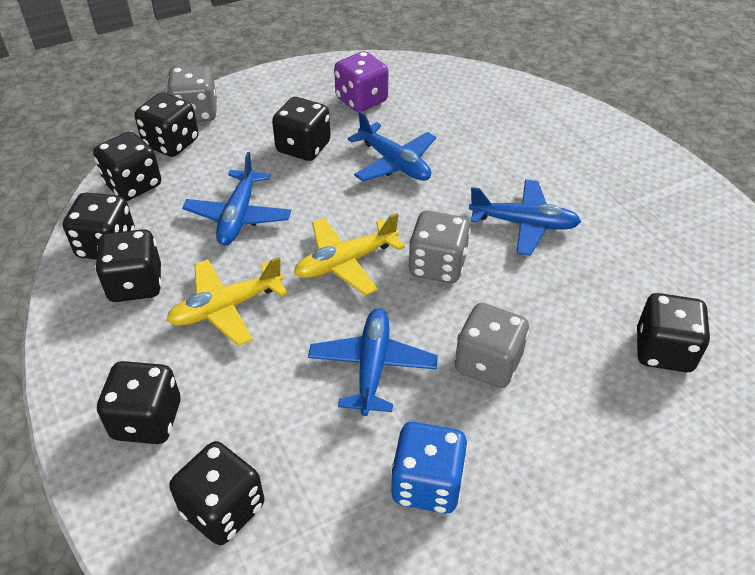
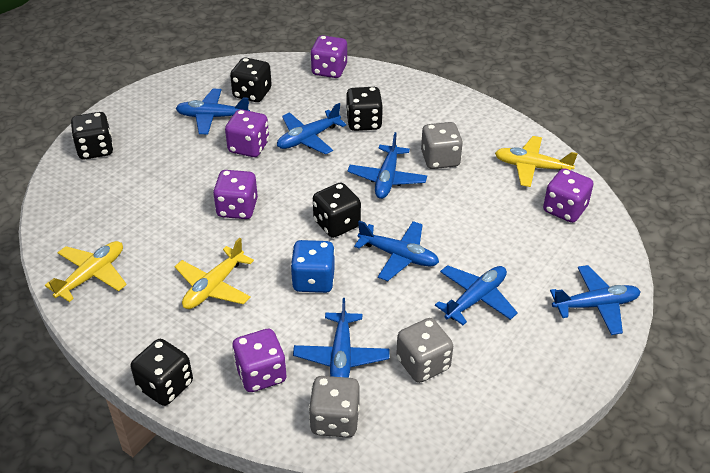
black dice: [63,193,135,260] [93,132,161,201] [95,229,162,302] [97,361,180,444] [134,92,199,157] [169,441,264,545] [272,97,331,161] [637,293,711,372] = 8 -> [71,112,113,159] [130,339,193,406] [230,57,272,102] [313,183,361,238] [346,87,383,131] = 5
blue plane: [182,152,291,245] [308,308,438,416] [348,111,436,182] [469,179,581,256] = 4 -> [176,89,250,135] [277,103,346,155] [293,298,390,378] [347,132,427,199] [354,221,439,281] [435,265,518,325] [550,265,641,335] = 7
purple dice: [334,51,388,112] = 1 -> [213,170,258,219] [225,109,269,157] [232,329,286,392] [310,35,347,78] [543,168,593,223] = 5
yellow plane: [166,257,288,346] [294,213,405,295] = 2 -> [45,241,127,302] [175,238,254,309] [495,136,578,187] = 3

